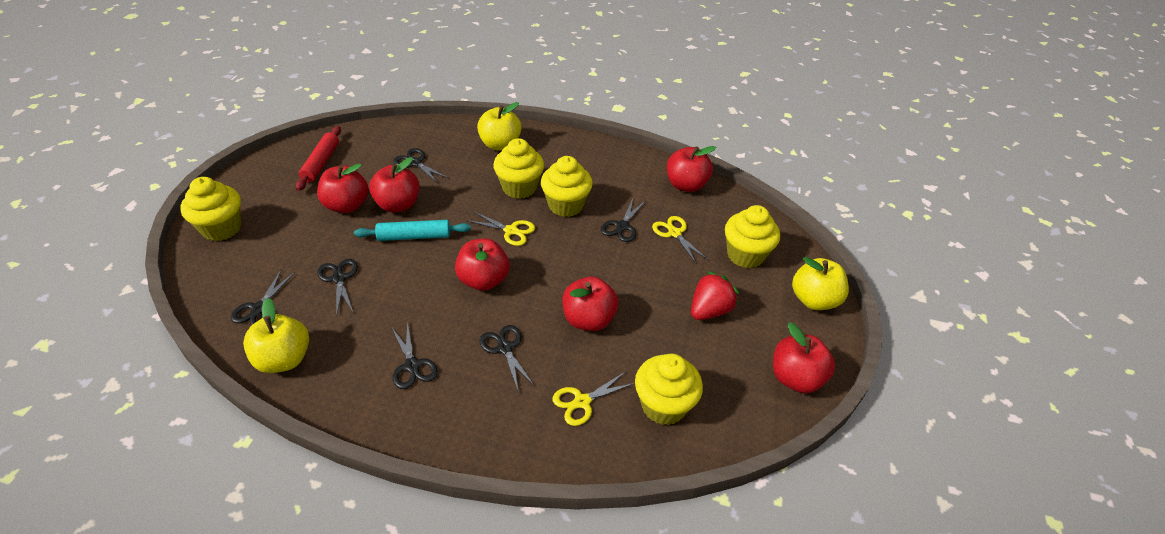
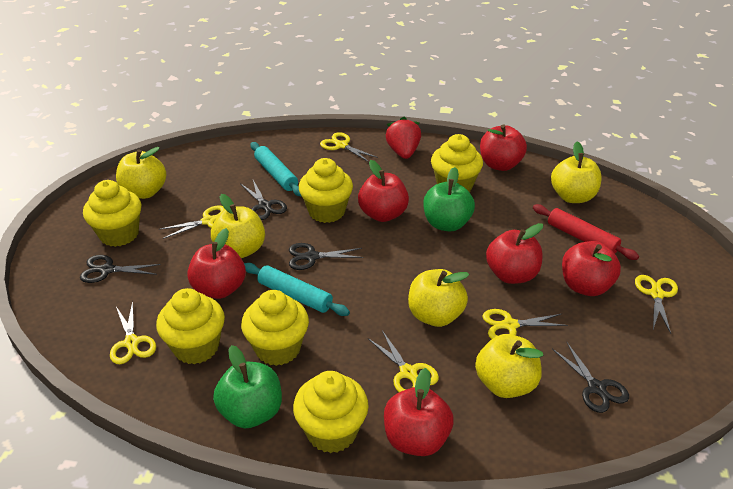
black scissors: [231,270,295,326] [317,259,358,316] [392,321,438,389] [393,148,448,183] [479,325,535,390] [601,199,645,242] = 6 -> [80,255,161,283] [240,180,287,220] [289,243,363,270] [552,343,629,413] = 4
green apple: none = 0 -> [213,345,282,428] [423,167,475,232] = 2
turquoise rolling pin: [354,220,471,241] = 1 -> [244,263,350,316] [251,142,301,196] = 2
yellow apple: [243,298,309,373] [477,102,521,150] [792,257,849,310] = 3 -> [116,147,166,199] [211,194,265,258] [408,269,469,327] [475,334,543,398] [551,142,602,203] = 5
yellow cupcake: [180,177,241,241] [493,138,544,199] [541,156,593,217] [635,354,703,425] [725,205,780,268] = 5 -> [83,180,141,247] [156,288,225,364] [241,290,309,366] [293,371,369,453] [299,158,353,223] [431,134,483,192] = 6
yellow scissors: [466,211,535,246] [552,371,635,426] [652,216,708,263] = 3 -> [110,301,156,364] [159,205,225,239] [320,132,378,162] [368,330,439,392] [482,309,568,339] [635,275,678,334] = 6

